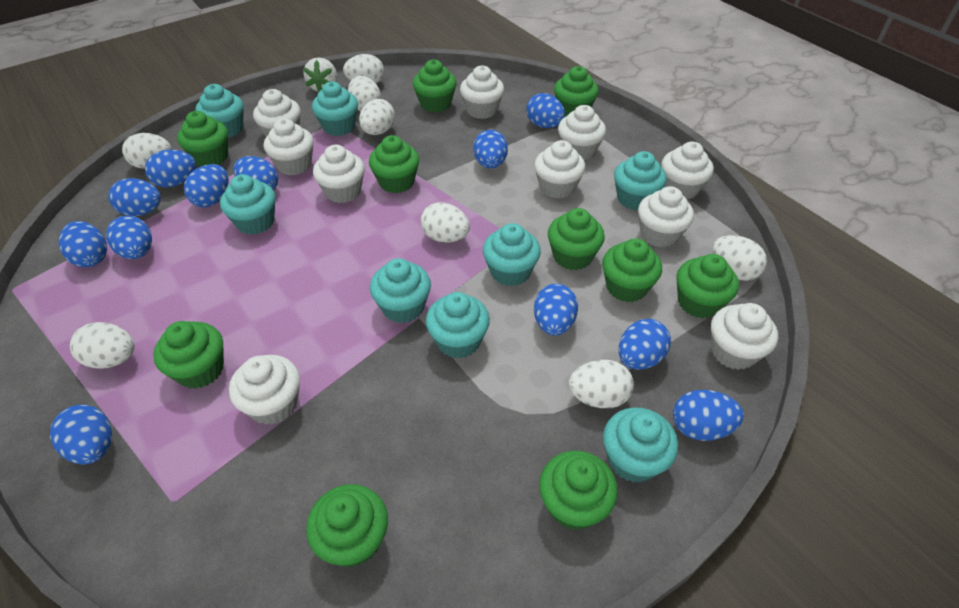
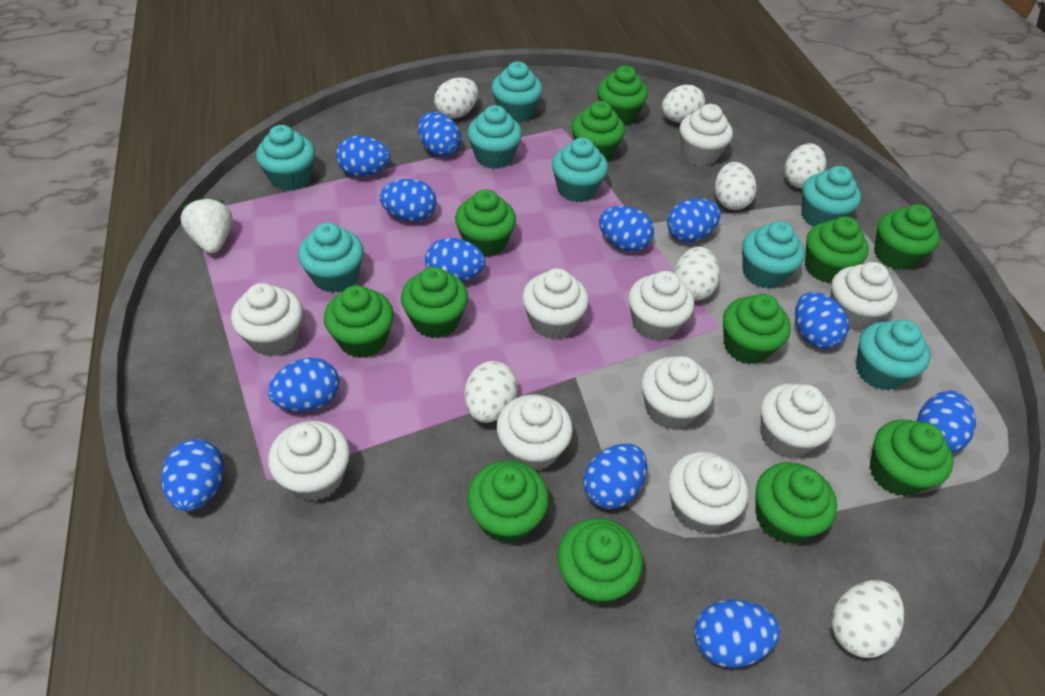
green cupcake: [153,321,224,389] [177,111,228,166] [306,484,388,567] [369,135,419,193] [413,60,457,113] [539,451,618,530] [548,208,605,270] [554,66,599,117] [602,238,662,302] [677,254,739,318] = 10 -> [324,285,394,358] [401,267,468,338] [455,189,516,257] [467,460,549,543] [557,518,643,605] [571,101,625,160] [597,65,648,126] [723,294,791,364] [755,462,837,544] [805,216,869,283] [869,419,954,497] [874,204,940,270] = 12
white egg: [70,322,135,369] [122,133,172,169] [343,54,384,84] [348,76,381,111] [359,99,395,135] [420,203,470,243] [569,360,634,408] [712,235,767,281] = 8 -> [434,78,478,119] [465,361,518,423] [662,85,705,123] [674,246,720,301] [715,162,757,210] [785,143,826,189] [832,580,904,658] = 7

